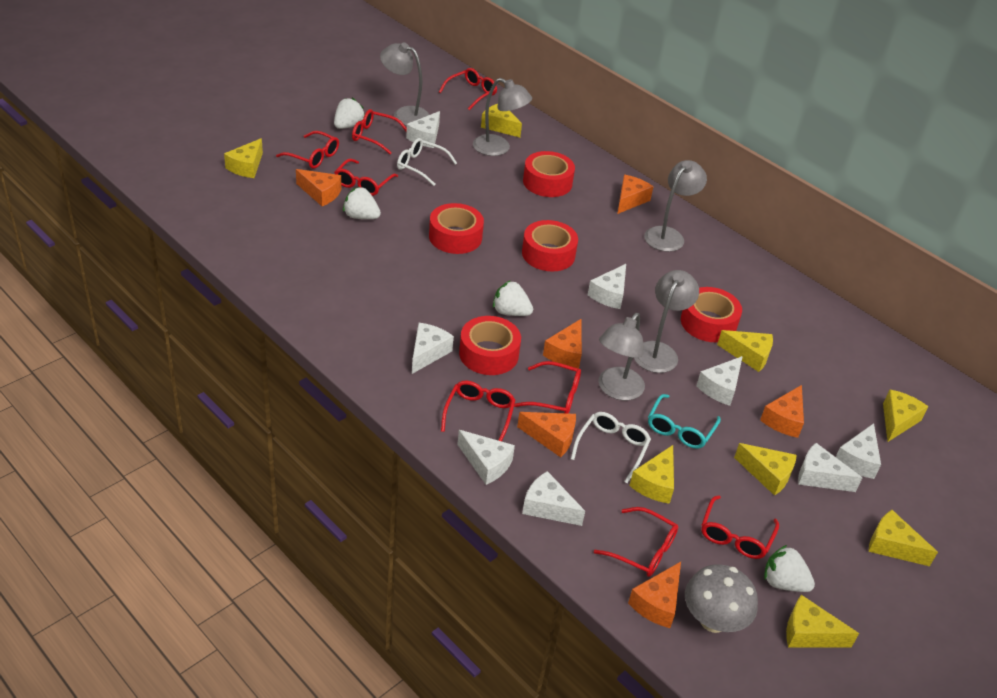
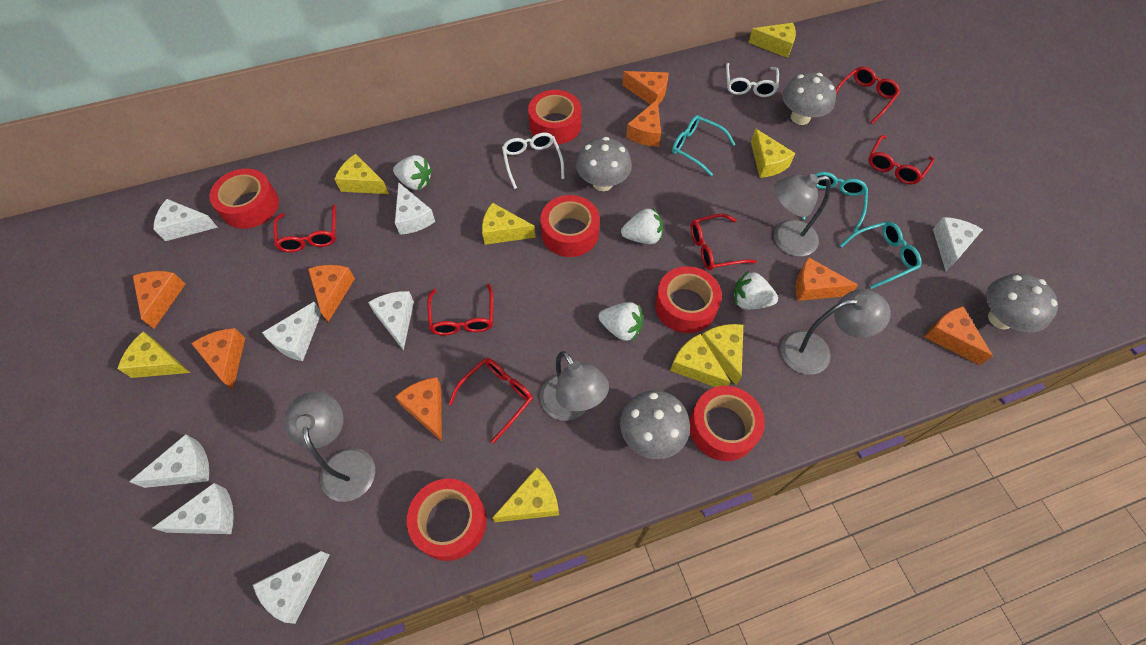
grey lamp: [380,42,430,126] [473,78,532,156] [598,313,645,400] [634,270,699,373] [644,160,707,252] = 5 -> [284,392,375,502] [540,351,609,421] [774,174,831,257] [780,289,891,375] = 4
grey mushroom: [685,564,758,633] = 1 -> [576,137,632,191] [620,390,690,459] [782,73,836,125] [986,273,1058,332] = 4
orange cheese: [296,169,341,206] [517,412,576,457] [543,319,582,369] [617,175,653,214] [628,562,681,628] [760,385,804,438] = 6 -> [133,271,185,329] [191,328,245,390] [308,265,355,322] [395,377,442,442] [622,71,669,105] [626,99,661,147] [796,257,858,301] [925,306,993,365] = 8
red glasses: [276,131,339,169] [334,159,398,196] [352,109,407,154] [439,68,497,110] [441,381,515,441] [514,361,581,414] [594,507,678,577] [701,495,779,559] = 8 -> [273,204,336,252] [427,284,493,335] [449,358,533,444] [691,214,757,270] [836,66,900,124] [868,135,934,184] = 6
red tape: [429,203,484,254] [459,316,521,375] [522,220,578,271] [523,151,575,197] [681,287,742,342] = 5 -> [210,169,279,229] [407,478,487,561] [528,90,581,144] [540,195,600,257] [655,266,722,333] [689,386,765,461] = 6
turquoise glasses: [648,394,721,449] = 1 -> [672,115,735,176] [802,172,868,232] [840,222,921,289] = 3

